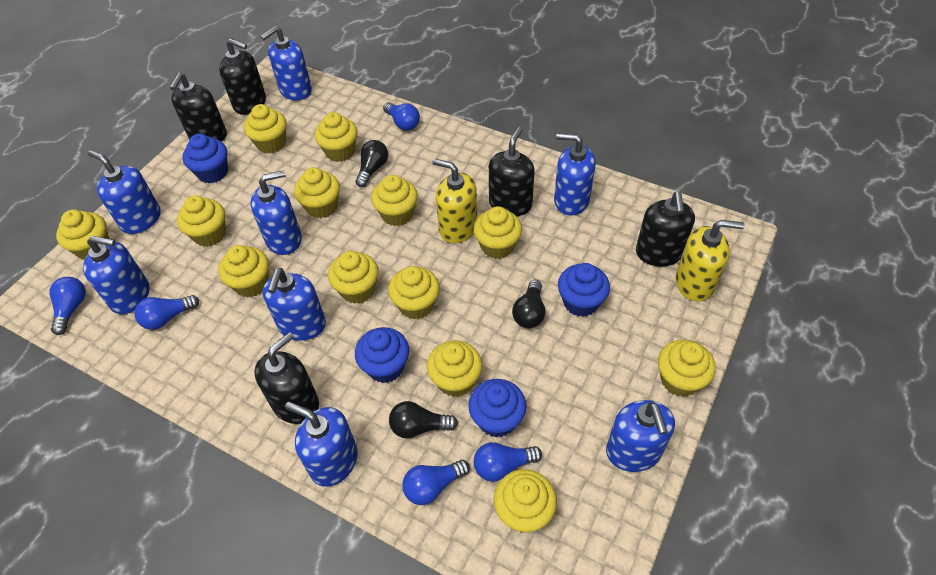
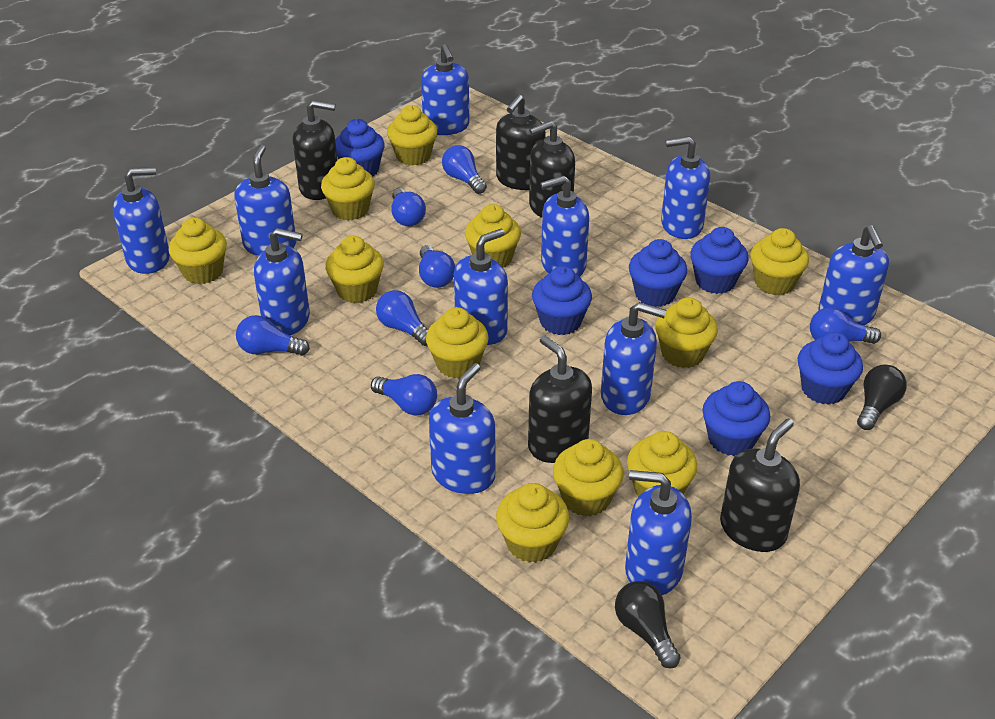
black light bulb: [355,140,388,187] [389,401,458,438] [512,280,545,328] = 3 -> [615,581,681,669] [857,365,907,430] = 2
blue cupcake: [182,133,228,183] [355,327,409,383] [468,379,526,438] [558,263,610,317] = 4 -> [335,119,385,176] [532,266,592,335] [629,239,687,307] [690,227,749,294] [703,381,770,456] [798,332,863,405] = 6
blue light bulb: [49,277,86,335] [134,295,199,330] [383,102,420,131] [403,460,470,505] [474,442,542,482] = 5 -> [236,315,310,356] [371,374,437,416] [376,290,428,346] [391,188,426,226] [419,245,455,288] [442,145,487,194] [810,307,881,344] = 7
blue soap dispenser: [83,236,149,314] [88,150,160,234] [251,170,302,255] [261,26,312,100] [263,268,326,341] [285,402,358,487] [554,133,596,216] [606,400,675,472] = 8 -> [113,167,170,274] [234,145,296,256] [254,228,310,335] [421,44,470,135] [429,363,495,494] [454,229,508,345] [540,175,589,277] [601,302,666,415] [625,470,692,595] [661,136,710,239] [818,225,889,325] = 11
yellow cupcake: [56,210,109,260] [177,195,226,247] [218,245,269,298] [244,104,287,153] [294,167,340,218] [314,112,358,162] [328,251,379,304] [371,175,418,226] [388,266,440,319] [427,340,482,397] [473,206,522,259] [494,469,557,533] [658,339,715,397] = 13 -> [169,218,227,284] [321,157,375,220] [325,236,384,303] [387,105,437,166] [426,307,489,378] [465,204,521,267] [496,483,569,563] [553,439,624,517] [627,431,697,497] [655,297,718,368] [750,228,809,295] = 11
yellow soap dispenser: [432,158,477,243] [675,220,745,302] = 2 -> none = 0

